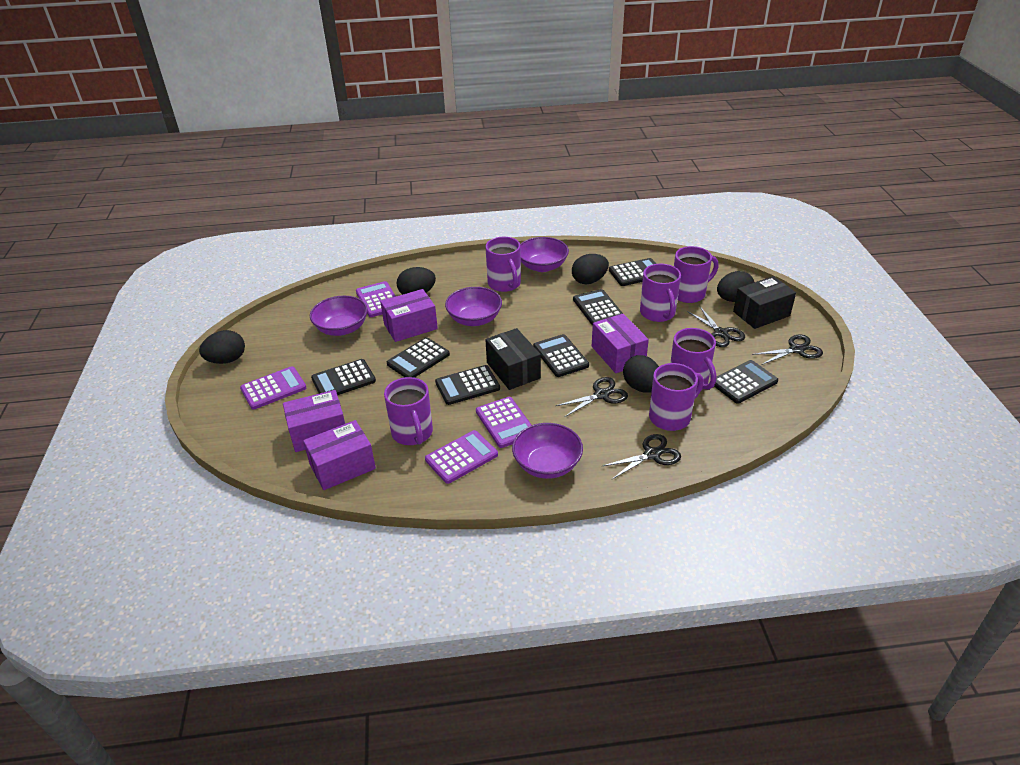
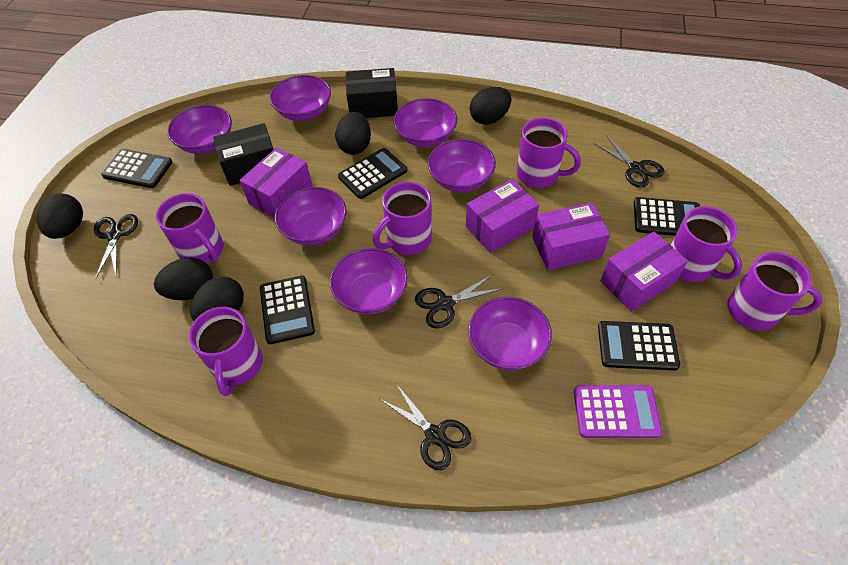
black calculator: [311,359,376,395] [387,337,450,378] [435,365,500,405] [533,334,589,377] [573,289,623,326] [609,258,656,286] [714,360,779,404] = 7 -> [101,149,173,188] [260,276,315,344] [338,148,407,199] [598,321,680,371] [634,197,700,236] = 5
purple bowl: [310,296,368,336] [445,287,502,326] [512,423,583,479] [520,237,569,272] = 4 -> [167,105,232,154] [270,75,331,121] [275,187,347,246] [330,248,408,315] [393,98,457,147] [428,139,496,192] [468,297,552,371] = 7
purple calculator: [240,366,306,409] [356,281,396,317] [425,430,498,484] [476,397,531,448] = 4 -> [574,385,662,438] = 1

